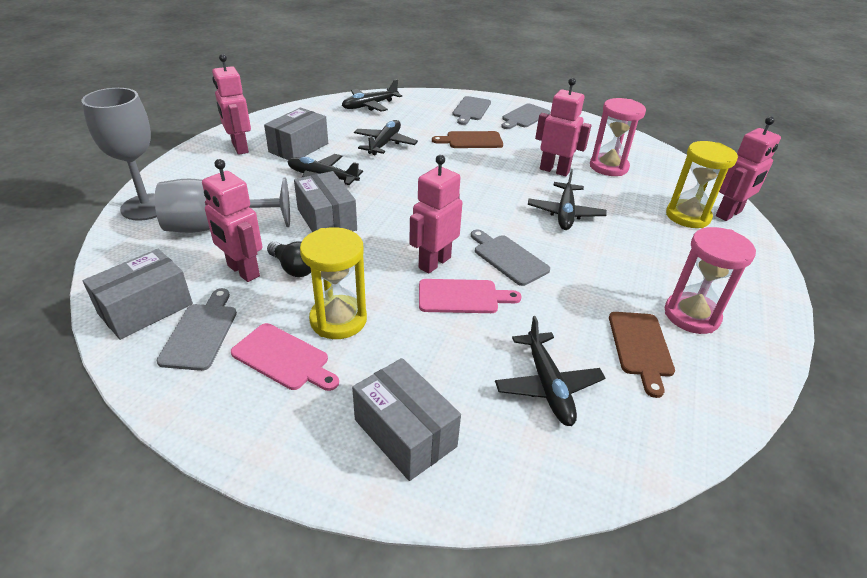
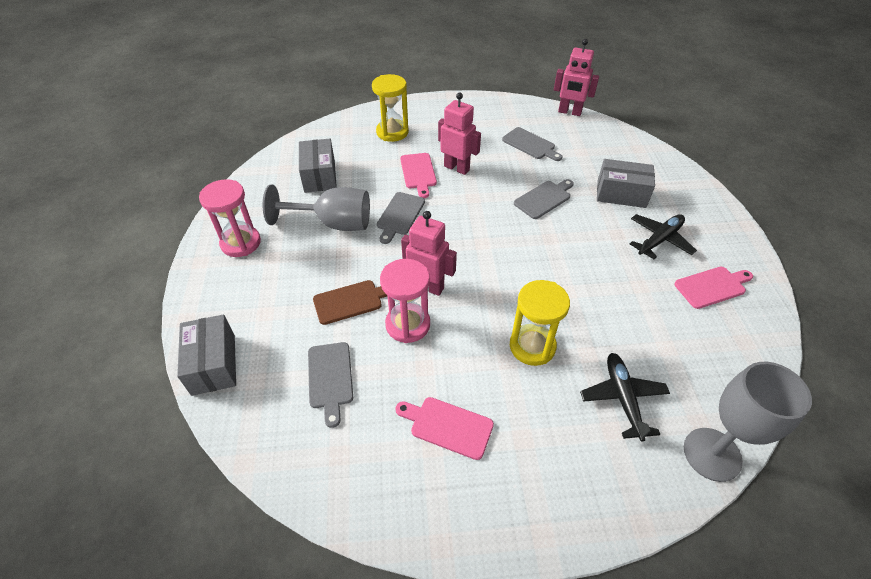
black light bulb: [267,241,311,277] = 1 -> none = 0
black plane: [288,154,363,185] [342,79,402,112] [354,120,418,156] [495,316,605,426] [528,169,607,230] = 5 -> [580,353,670,442] [630,214,697,259] = 2
brown cutting board: [432,131,503,148] [609,312,675,398] = 2 -> [313,280,387,325] = 1
grey box: [82,249,193,340] [264,108,328,160] [294,171,357,232] [352,358,461,481] = 4 -> [177,315,236,396] [299,139,337,193] [597,159,655,208] = 3
pink cutting board: [231,323,339,391] [419,279,522,313] = 2 -> [395,397,494,460] [400,153,437,198] [674,267,753,309] = 3
pink robot: [202,159,262,282] [212,54,251,155] [409,155,462,274] [535,78,591,176] [716,117,781,221] = 5 -> [401,211,457,296] [438,93,481,175] [554,39,599,116] = 3

